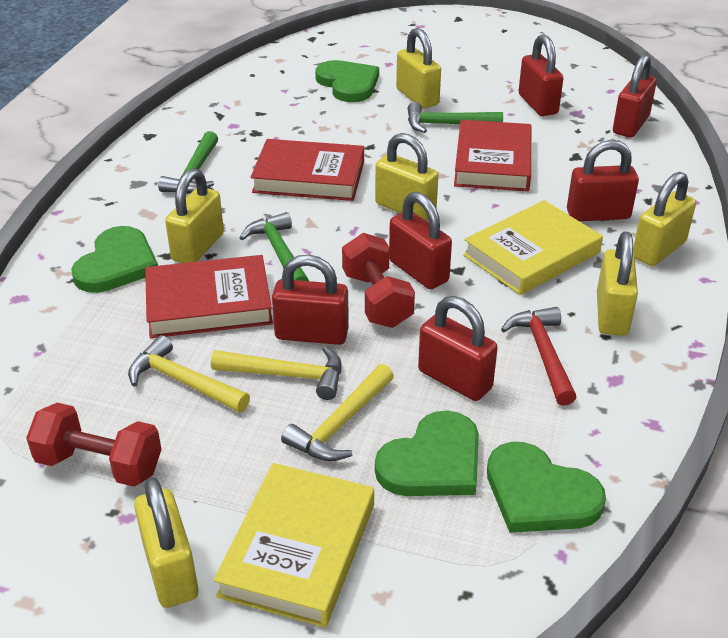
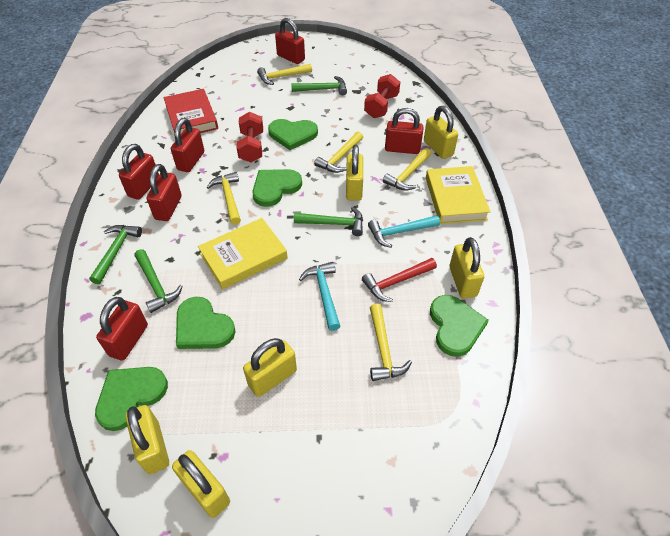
green hammer: [158,131,218,194] [240,212,309,281] [407,102,503,133] = 3 -> [89,225,142,284] [135,249,182,313] [291,76,347,95] [294,207,363,236] = 4
green heart: [71,226,158,293] [315,60,379,102] [375,410,479,496] [487,442,606,533] = 4 -> [95,367,168,431] [176,297,236,349] [252,169,302,207] [268,119,318,150] [430,295,489,357] = 5
red book: [145,255,273,338] [251,139,364,201] [454,120,531,191] = 3 -> [163,89,218,135] = 1
turquoise hammer: none = 0 -> [299,262,340,331] [368,215,440,248] = 2
yellow hammer: [128,335,250,413] [211,346,341,400] [281,364,394,461] = 3 -> [207,172,241,225] [257,64,312,85] [314,132,363,173] [370,304,412,381] [383,148,431,191] = 5

